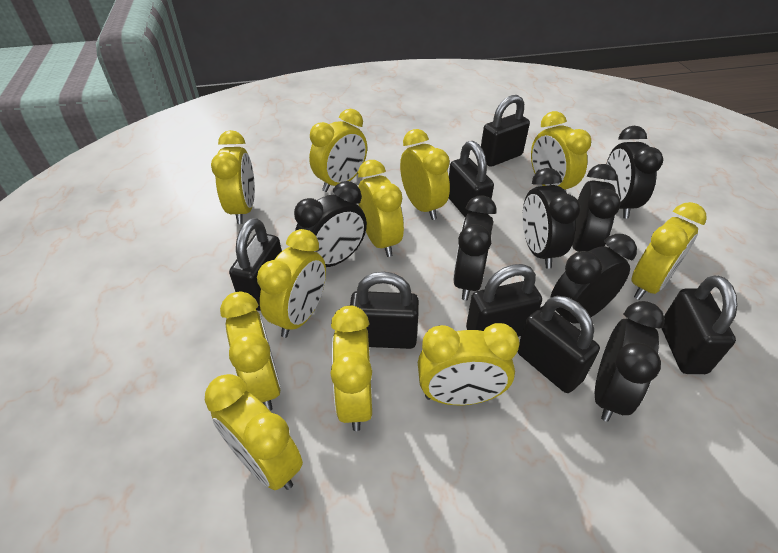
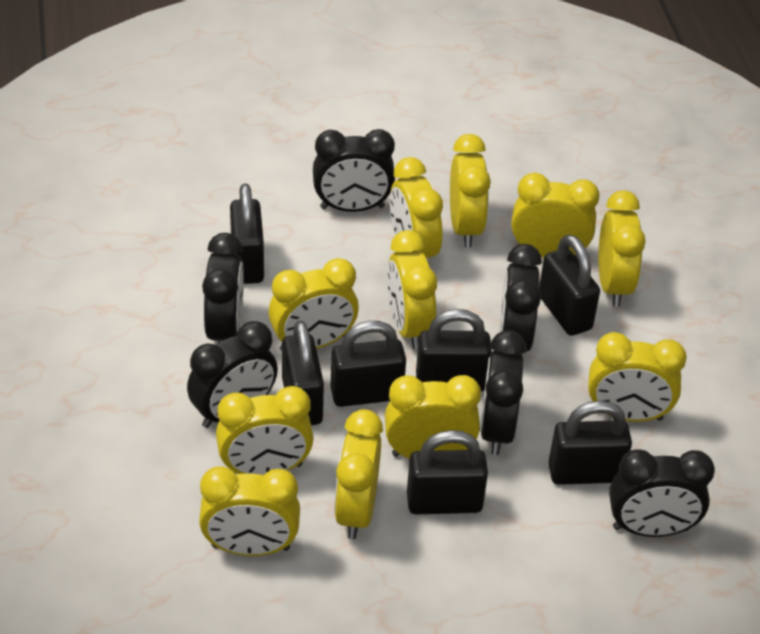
black clock: [294,181,367,267] [453,195,496,301] [522,168,580,269] [550,234,637,324] [572,164,621,252] [595,301,665,422] [604,126,663,218] = 7 -> [187,321,278,428] [202,233,244,343] [313,129,395,212] [480,330,526,455] [499,244,542,352] [609,449,715,537] = 6

